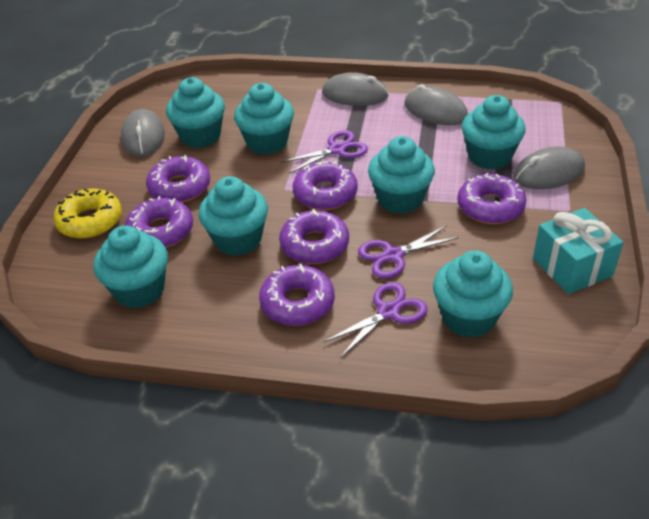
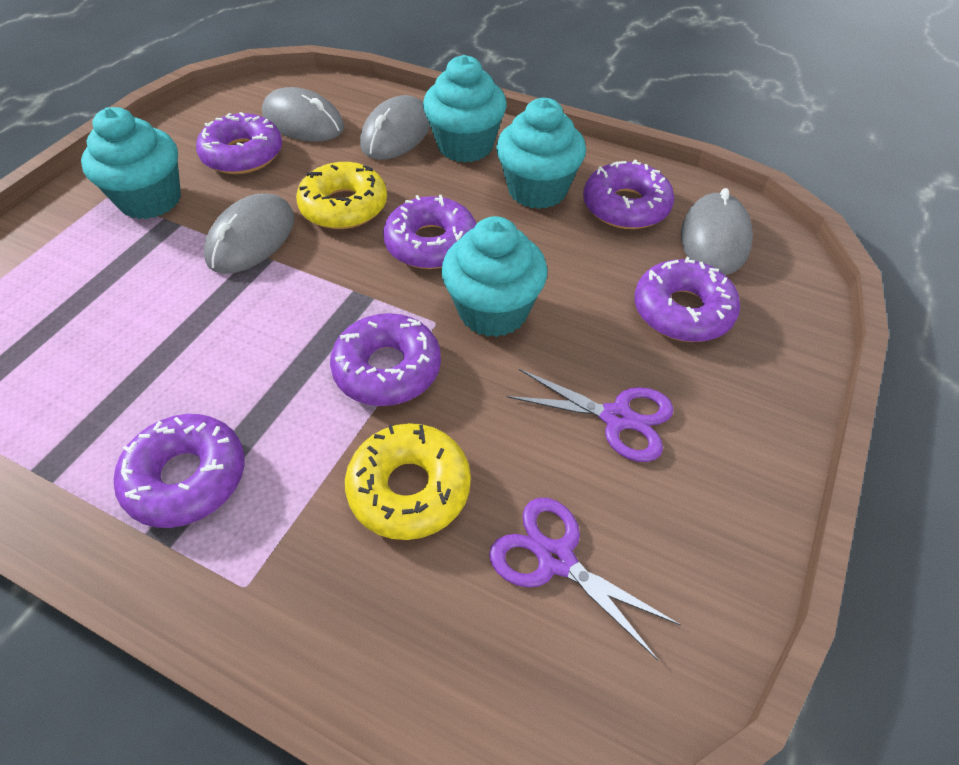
purple scissors: [280,130,368,174] [324,282,428,358] [358,225,459,279] = 3 -> [489,498,681,660] [507,369,674,462] = 2
turquoise cupcake: [93,225,168,308] [166,77,225,148] [199,176,268,256] [234,83,294,155] [368,136,435,214] [433,250,513,338] [462,95,526,170] = 7 -> [81,107,181,219] [423,55,507,163] [441,216,547,337] [496,98,586,209] = 4
turquoise gift: [533,208,624,294] = 1 -> none = 0
yellow donut: [54,188,122,239] = 1 -> [296,162,387,229] [345,423,471,540] = 2

